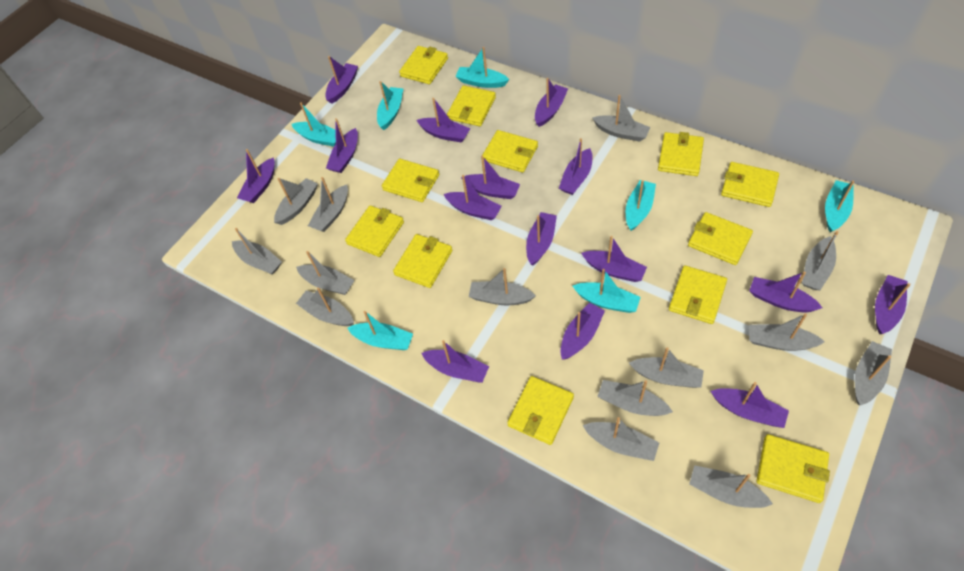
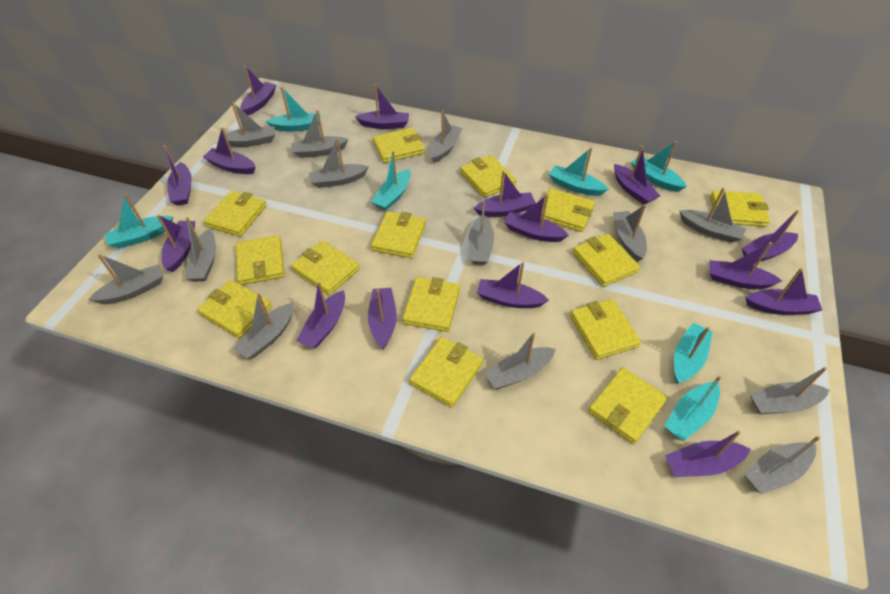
grey boat: [232,228,282,275] [274,178,318,225] [296,251,355,295] [296,288,354,326] [308,177,348,232] [469,268,536,305] [583,417,659,461] [593,95,651,142] [597,380,673,416] [629,347,704,388] [689,465,773,508] [749,313,825,351] [802,231,839,290] [855,341,892,405] = 14 -> [88,254,164,304] [185,217,216,281] [218,102,275,147] [233,293,294,359] [291,110,349,158] [309,138,368,188] [430,111,462,163] [468,201,494,265] [484,332,556,389] [613,204,647,262] [680,188,746,243] [744,436,820,494] [750,367,830,414] = 13
yellow wallet: [345,206,404,257] [382,159,439,202] [393,234,452,288] [399,46,448,84] [447,85,496,126] [483,130,538,172] [507,376,574,445] [658,132,704,176] [669,265,727,324] [688,212,753,265] [721,162,779,207] [757,434,830,503] = 12 -> [197,280,272,338] [204,191,267,237] [236,235,285,285] [291,241,360,295] [371,211,426,258] [373,128,425,163] [402,277,460,332] [409,337,483,408] [460,155,517,198] [541,188,595,232] [570,299,641,360] [573,234,640,287] [588,367,668,444] [710,191,770,227] = 14

